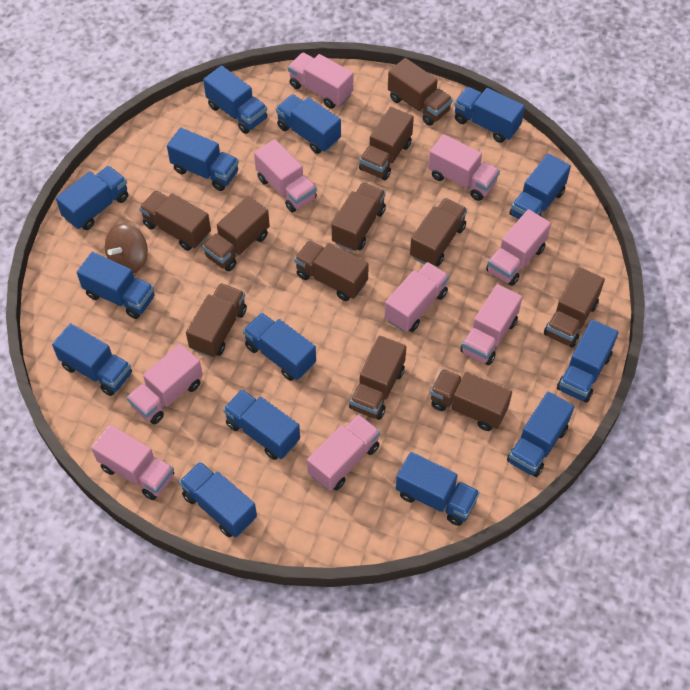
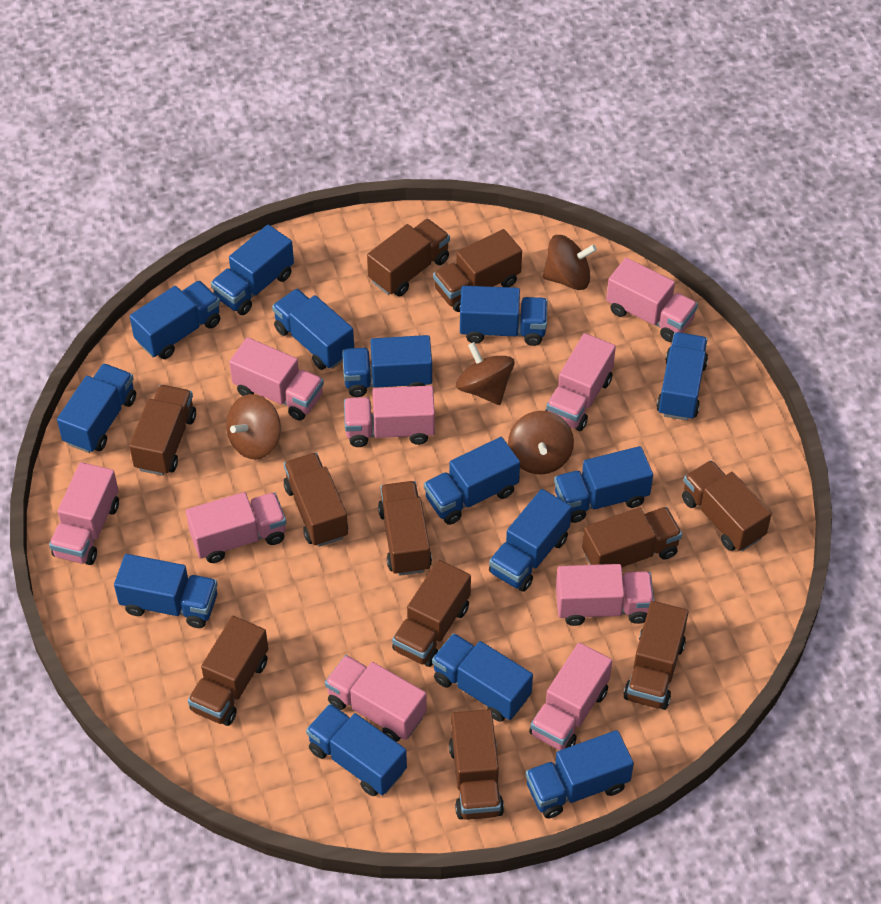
brown spinning top: [105,223,148,273] = 1 -> [226,394,281,459] [456,342,515,405] [508,411,574,475] [542,235,597,290] = 4

